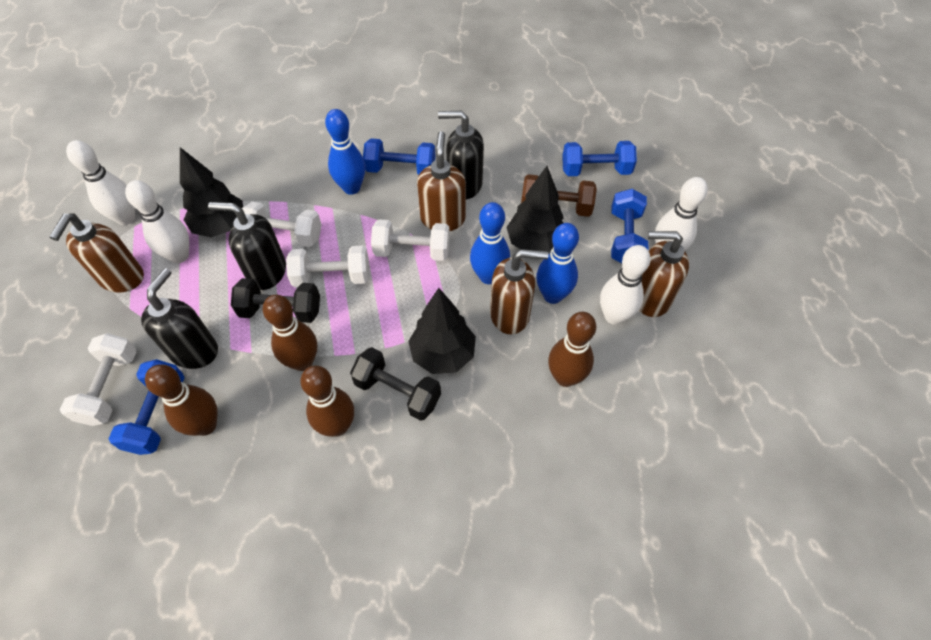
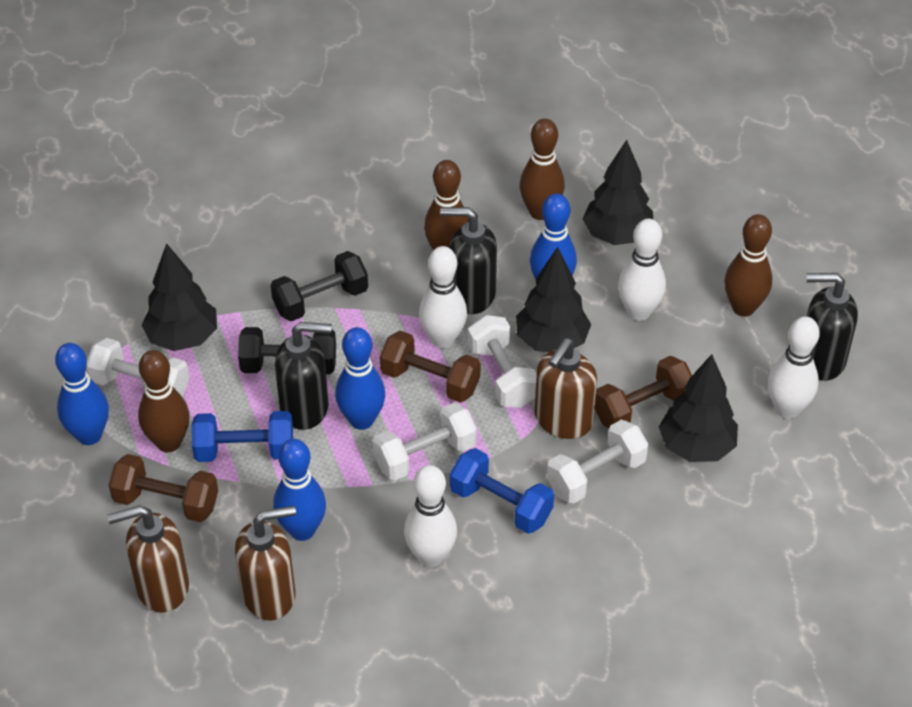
black tree: [180,147,243,237] [408,288,476,374] [506,166,564,253] = 3 -> [142,243,217,351] [516,247,591,352] [582,140,653,245] [659,354,738,462] = 4
blue bowling pin: [325,109,365,195] [470,202,510,284] [536,223,579,304] = 3 -> [55,343,109,445] [273,439,326,541] [335,327,385,430] [530,193,577,280] = 4
blue dumbbell: [109,359,185,455] [363,138,436,175] [562,141,637,176] [611,189,649,263] = 4 -> [192,411,293,462] [450,448,554,534] = 2
brown dumbbell: [521,174,597,217] = 1 -> [109,454,218,522] [380,331,480,403] [595,356,692,428] = 3
brown soap dispenser: [49,213,144,293] [417,131,466,231] [490,249,549,335] [639,231,689,317] = 4 -> [107,505,189,613] [235,506,296,621] [535,338,597,439] = 3

